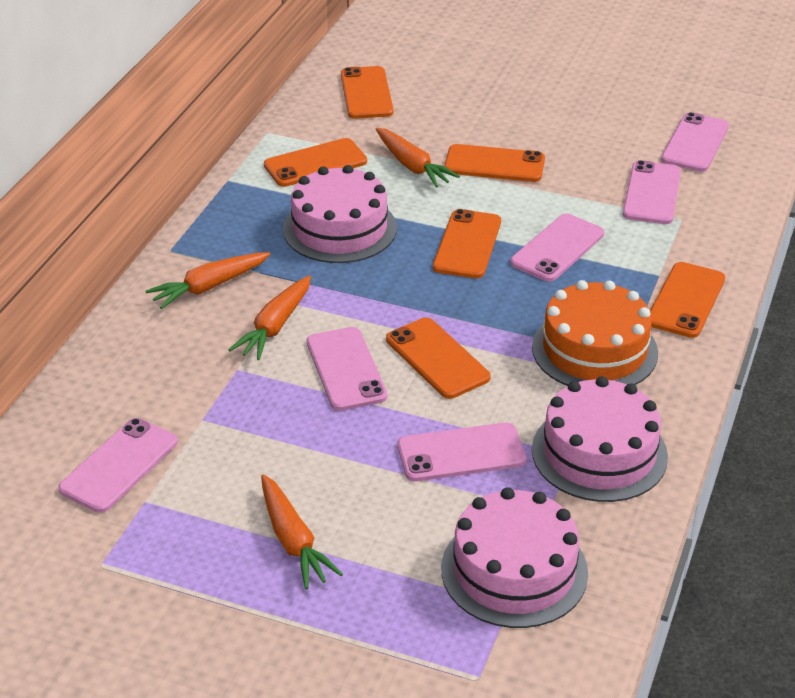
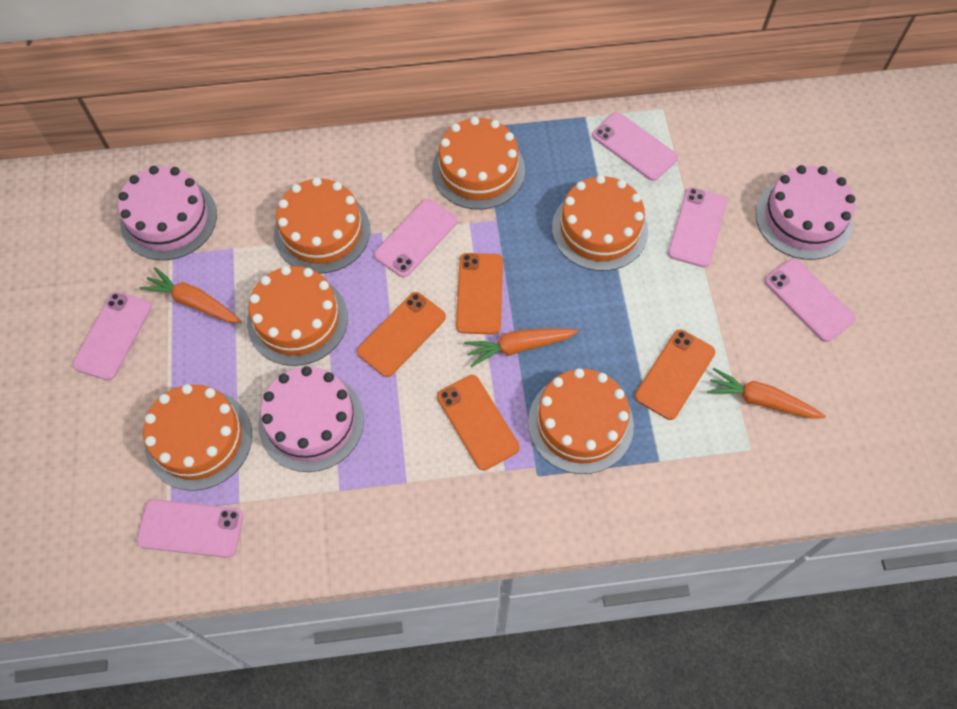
orange cake: [532,280,658,386] = 1 -> [143,384,252,491] [247,266,348,366] [274,177,370,274] [432,117,525,210] [528,368,634,474] [552,175,648,271] = 6
orange carrot: [145,252,270,309] [229,276,311,360] [261,474,343,589] [376,128,460,188] = 4 -> [140,267,242,323] [464,329,578,367] [707,368,826,419] = 3
orange phone: [264,138,367,187] [341,66,394,119] [386,317,491,399] [433,209,501,278] [444,144,545,182] [650,262,725,338] = 6 -> [357,292,446,377] [437,375,520,470] [456,253,503,335] [635,329,716,420] = 4

